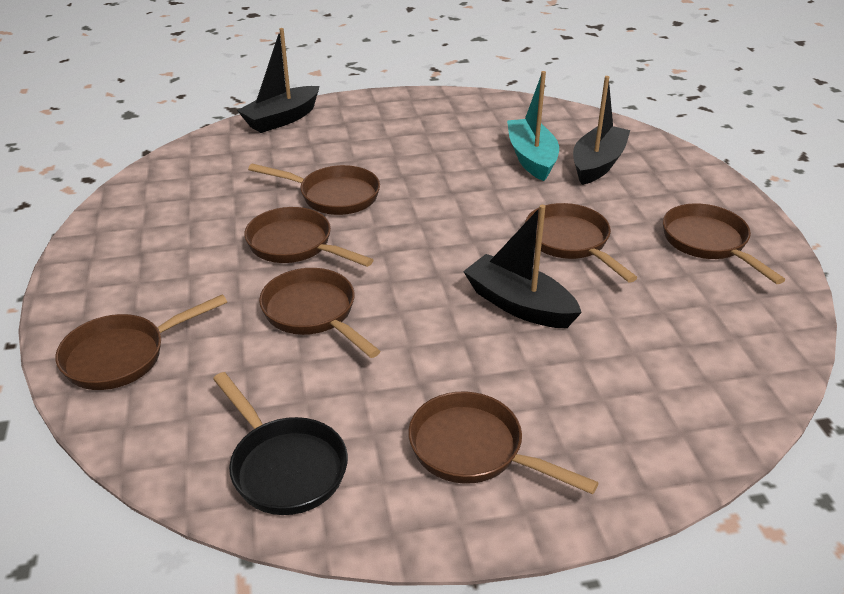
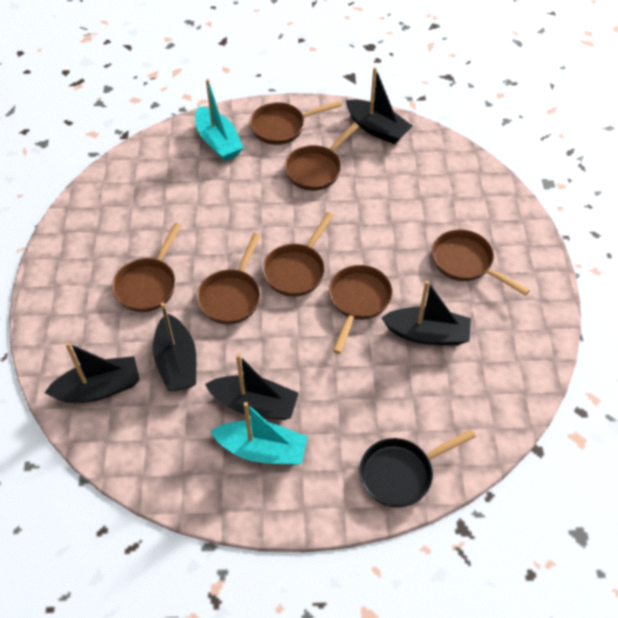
black boat: [237,28,319,133] [463,205,582,328] [573,76,630,185] = 3 -> [44,342,140,403] [153,303,196,391] [205,354,299,420] [346,67,412,144] [381,281,471,345] = 5
turquoise boat: [507,71,559,181] = 1 -> [195,79,244,161] [210,402,308,465] = 2

